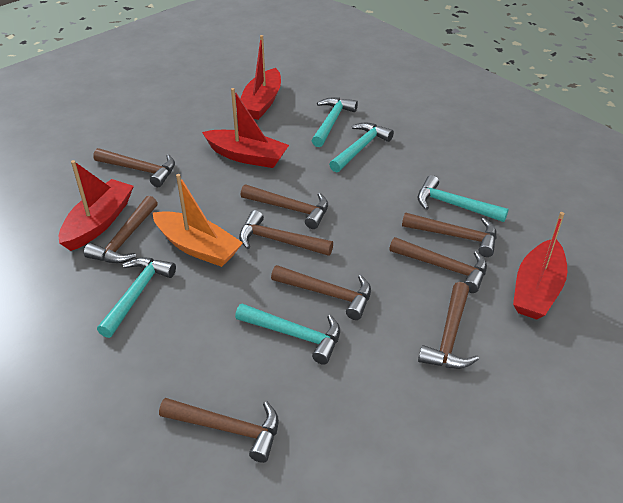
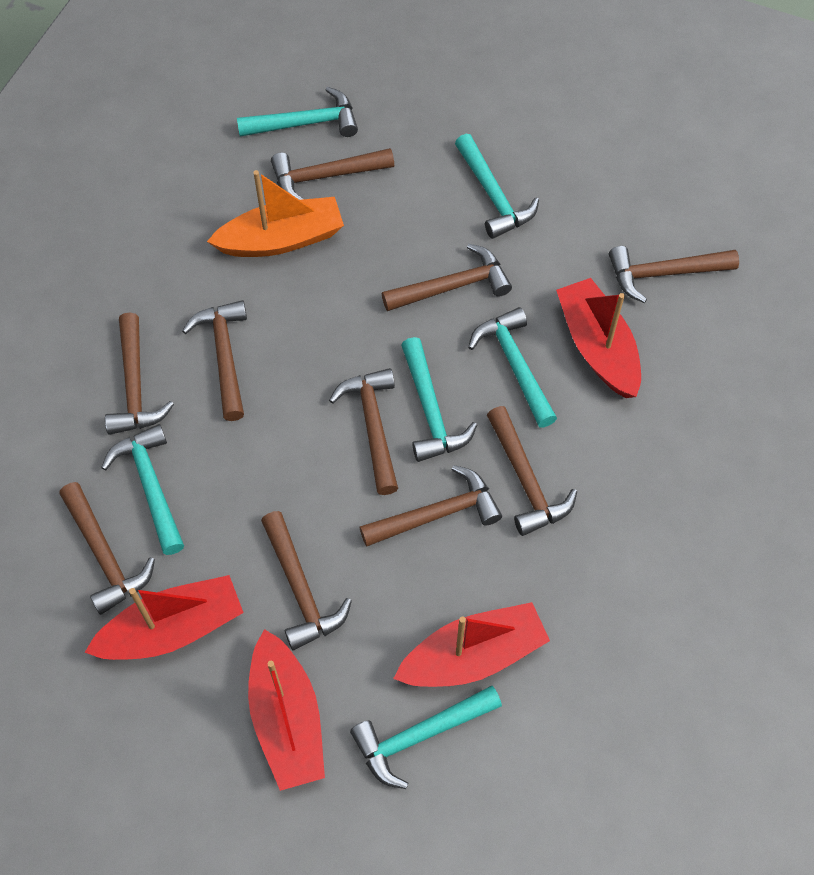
brown hammer: [84,196,158,264] [93,148,175,187] [159,398,279,463] [239,210,333,256] [241,184,328,229] [271,265,371,320] [389,237,487,293] [402,213,497,257] [418,282,479,369] = 9 -> [59,482,155,615] [105,313,174,435] [182,300,247,421] [261,511,352,650] [271,148,394,200] [329,368,398,495] [359,465,502,547] [382,244,512,311] [487,406,577,536] [609,246,739,303] = 10
turquoise hammer: [97,257,176,338] [235,304,340,365] [312,98,358,147] [329,122,394,172] [418,175,509,222] = 5 -> [101,424,184,555] [237,87,358,137] [350,686,502,789] [401,337,477,462] [455,134,539,239] [468,307,557,427] = 6

